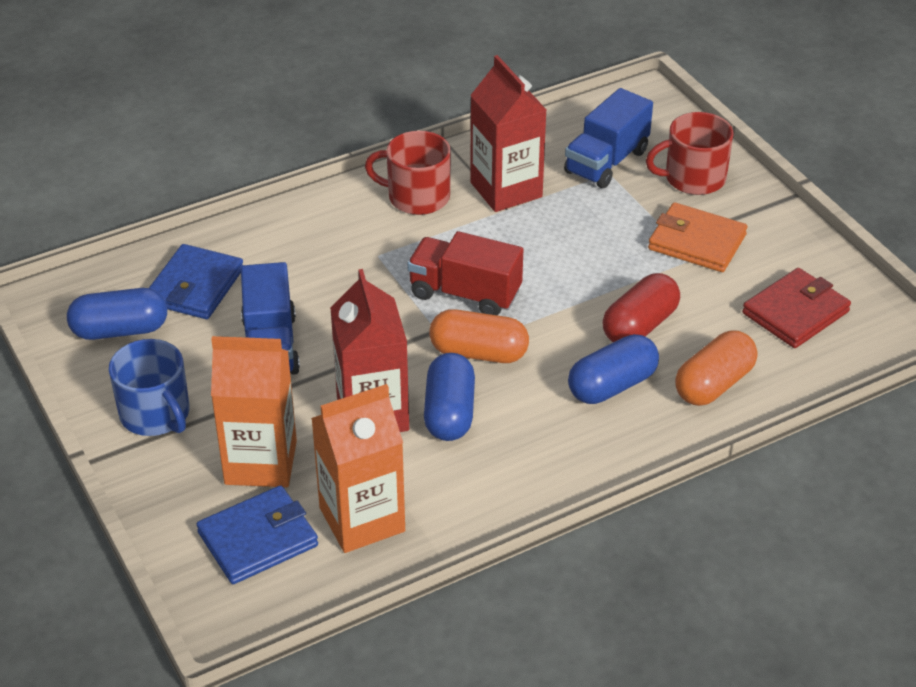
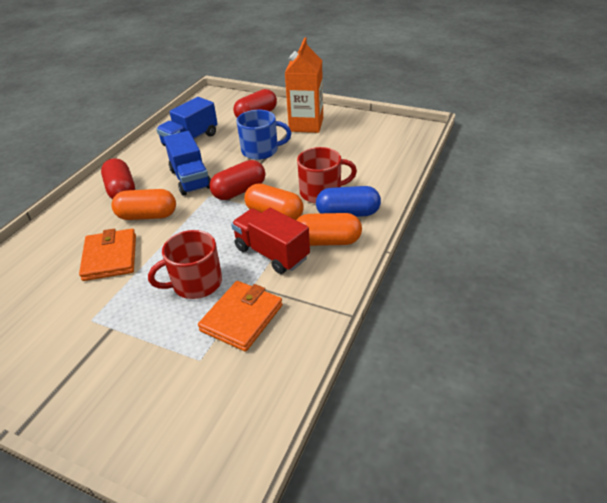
blue capsule: [67,288,167,340] [424,353,475,441] [568,334,659,404] = 3 -> [316,186,381,217] = 1
blue wallet: [149,244,243,319] [196,485,318,584] = 2 -> none = 0
orange capsule: [429,309,529,363] [675,330,757,406] = 2 -> [111,189,176,220] [244,183,304,220] [296,213,362,246] = 3
orange carton: [211,336,297,487] [311,384,405,553] = 2 -> [285,38,323,133] = 1
orange wallet: [648,202,748,272] = 1 -> [79,229,136,281] [198,281,283,352] = 2
red capsule: [602,273,680,342] = 1 -> [101,158,135,200] [210,160,265,200] [233,89,277,118] = 3
red carton: [330,269,409,432] [470,55,546,212] = 2 -> none = 0
red wallet: [742,268,851,348] = 1 -> none = 0

